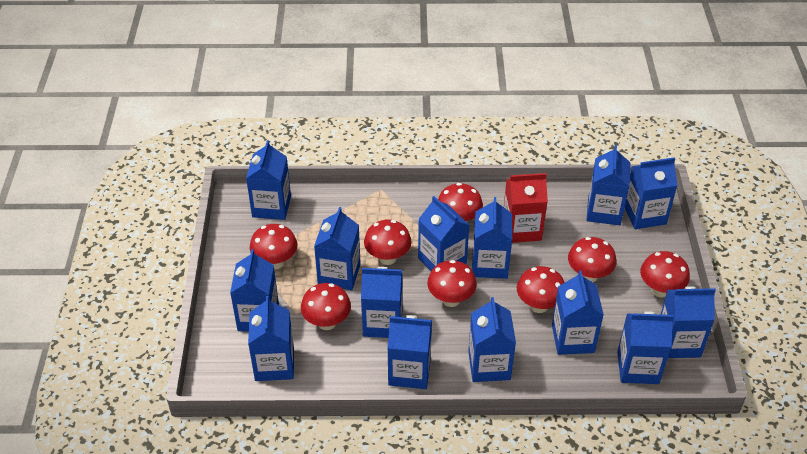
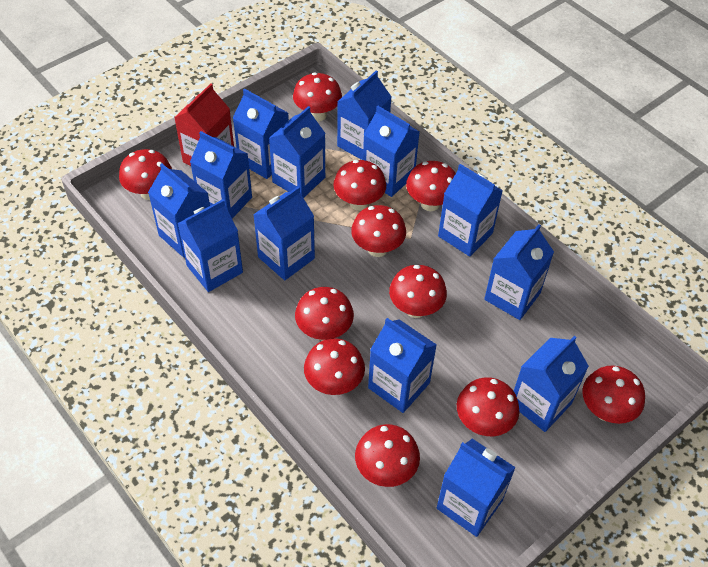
blue carton: [230,249,279,332] [246,140,291,220] [248,296,294,381] [314,207,361,290] [361,267,403,338] [387,315,432,389] [418,196,469,271] [468,297,516,382] [472,197,512,279] [552,270,604,355] [587,145,630,225] [617,311,674,384] [625,157,678,229] [661,287,716,358] = 14 -> [148,163,210,258] [177,199,243,292] [190,131,252,218] [233,88,289,179] [253,186,315,280] [269,106,325,198] [337,71,391,160] [363,106,420,197] [368,318,437,413] [437,439,516,537] [438,164,503,257] [484,224,554,320] [514,336,589,432] = 13
red mushroom: [250,224,297,269] [301,283,351,330] [364,220,411,265] [427,260,477,307] [438,183,483,222] [517,266,565,313] [568,237,616,282] [640,251,690,298] = 8 -> [119,149,172,200] [293,72,342,122] [295,287,354,341] [304,338,365,395] [334,160,386,211] [351,205,406,257] [355,424,420,487] [389,265,447,318] [406,161,456,211] [457,377,519,436] [582,365,645,424] = 11

